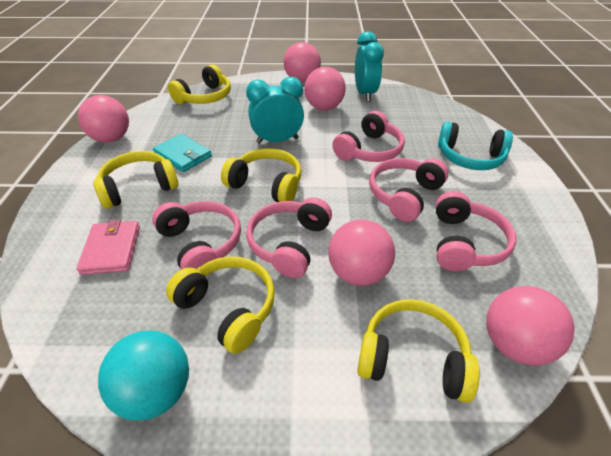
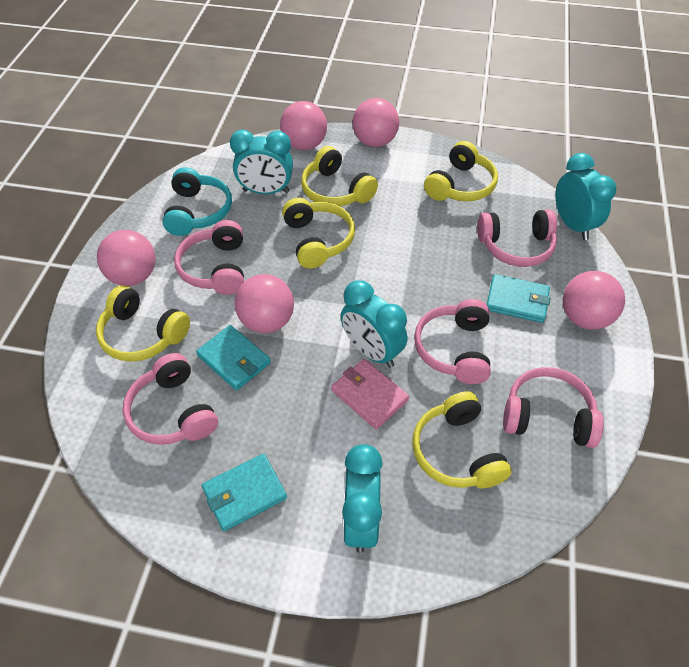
turquoise ball: [98,330,189,421] = 1 -> none = 0
turquoise clock: [246,77,304,144] [355,31,384,102] = 2 -> [230,130,293,194] [341,280,407,368] [342,444,383,553] [555,153,616,240] = 4
turquoise wallet: [153,134,212,172] = 1 -> [196,325,271,391] [202,453,287,531] [487,274,551,323] = 3

